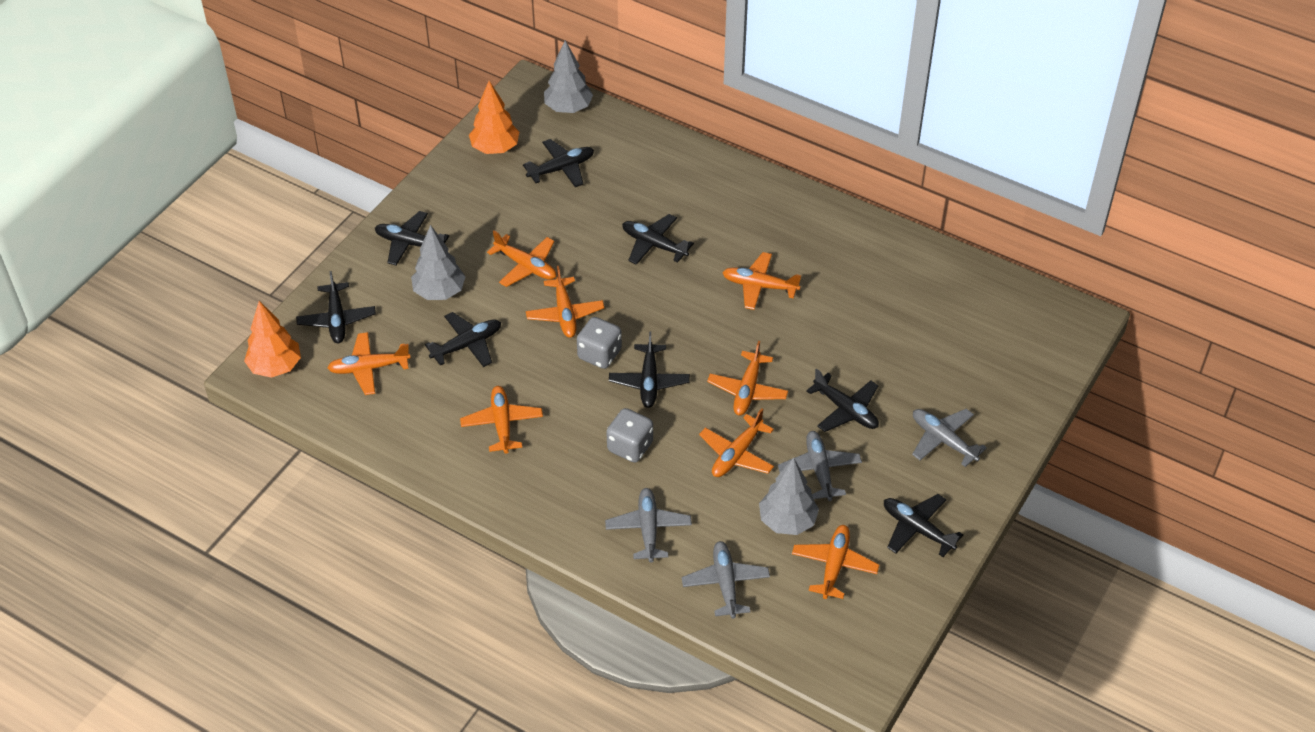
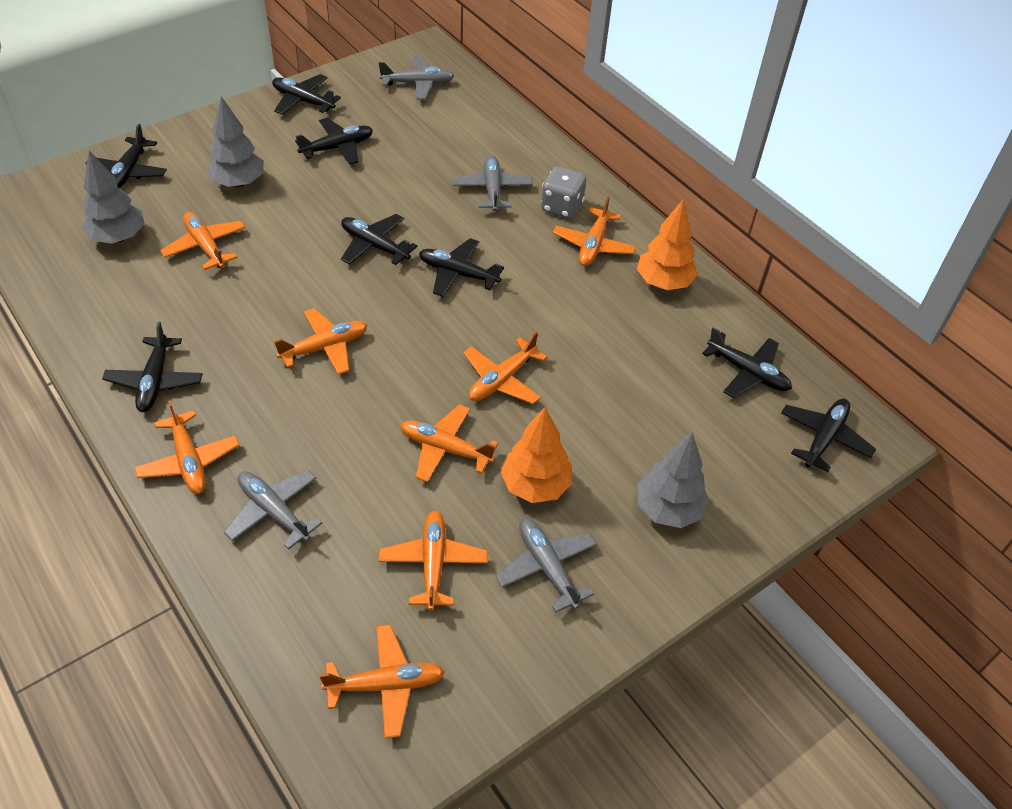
grey dice: [577,317,622,369] [607,408,653,463] = 2 -> [541,166,586,219] = 1

